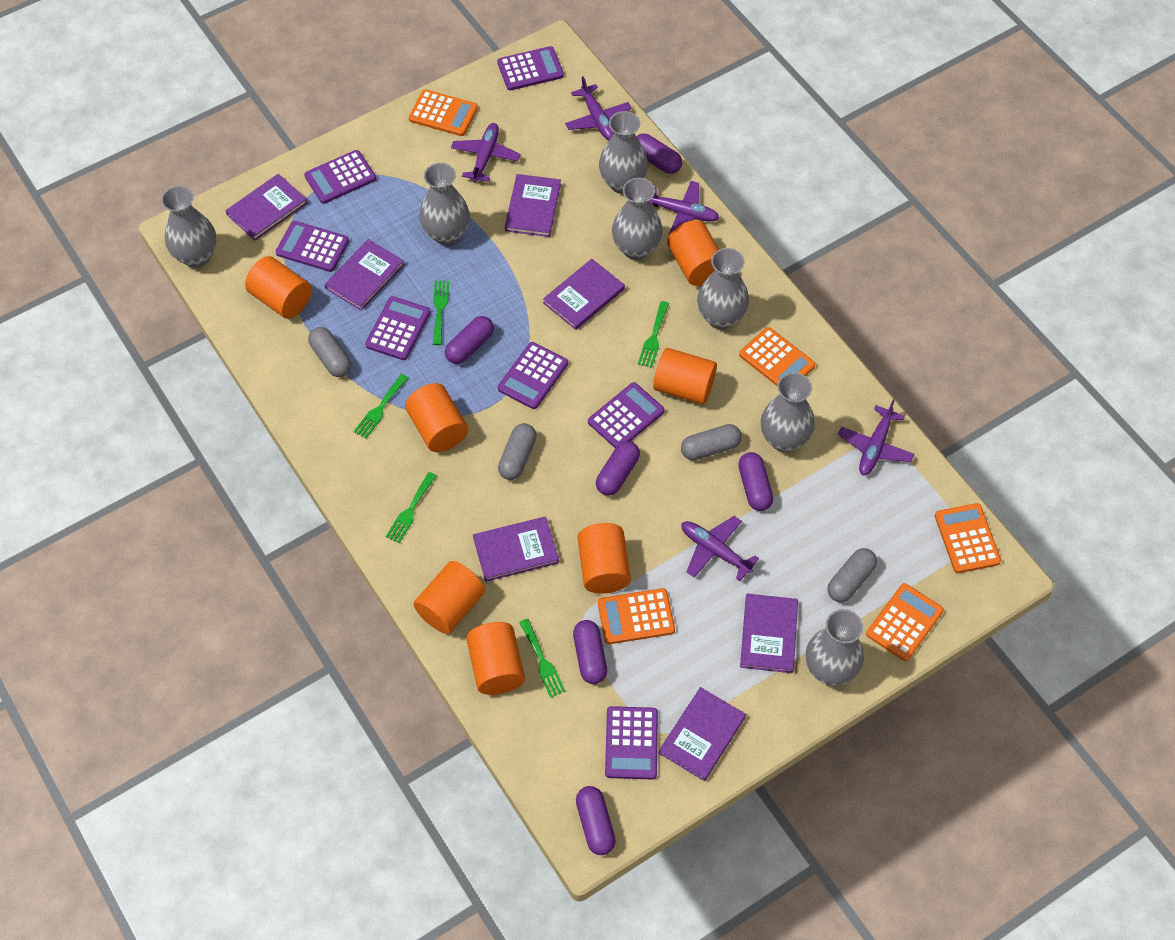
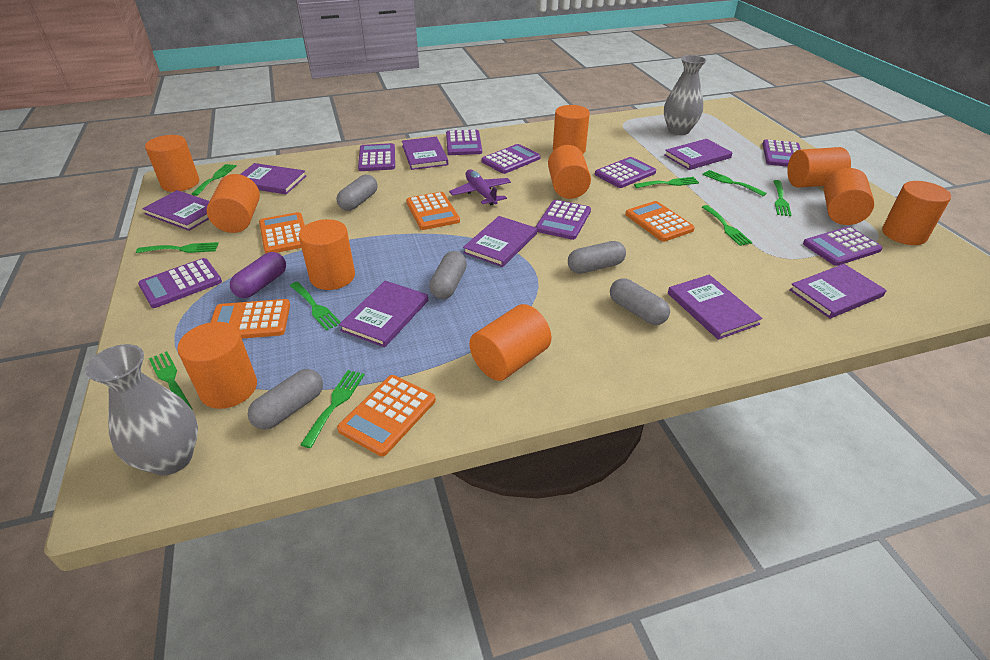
green fork: [353,374,408,439] [385,472,436,543] [433,280,449,345] [519,619,566,698] [638,301,669,368] = 5 -> [136,242,219,253] [149,351,192,409] [192,164,237,196] [290,282,341,331] [300,370,365,448] [634,177,699,188] [702,170,767,196] [702,205,752,246] [773,180,792,216] = 9
grey capsule: [308,327,351,377] [498,423,536,480] [681,424,742,460] [827,548,877,602] = 4 -> [248,369,323,430] [336,175,378,211] [429,251,467,299] [568,241,626,274] [610,278,670,325] = 5
grey vase: [161,186,217,268] [419,163,470,245] [599,111,648,194] [612,178,663,260] [697,248,749,329] [761,373,815,452] [806,609,864,686] = 7 -> [85,344,198,476] [664,55,707,135] = 2
orange cylinder: [245,256,312,319] [405,383,468,452] [413,561,485,634] [466,622,525,695] [577,523,631,594] [653,348,717,404] [667,220,719,286] = 7 -> [145,135,199,192] [177,322,257,409] [207,174,260,233] [299,219,355,290] [469,304,551,381] [548,145,591,199] [553,105,590,154] [787,147,851,188] [824,168,874,225] [882,181,951,245] = 10
purple book: [226,174,307,241] [325,239,405,311] [473,517,559,582] [505,174,561,237] [543,259,625,330] [659,687,746,781] [740,594,798,673] = 7 -> [142,190,210,231] [240,163,306,194] [339,281,428,347] [402,137,448,170] [463,216,537,267] [664,139,733,170] [668,275,763,340] [789,264,887,319] = 8
purple calculator: [276,221,349,272] [304,150,376,204] [365,296,431,360] [497,46,564,91] [498,342,568,409] [588,382,665,448] [605,706,658,779] = 7 -> [138,258,222,308] [358,143,395,171] [446,130,482,155] [481,144,541,174] [536,200,591,240] [595,157,656,188] [763,139,801,167] [803,226,883,266] = 8
purple capsule: [445,316,494,364] [573,620,607,684] [576,786,616,855] [596,441,640,496] [636,134,682,174] [738,452,773,511] = 6 -> [230,252,286,298] = 1
purple plane: [451,123,521,183] [565,76,632,141] [649,181,719,235] [681,516,759,581] [838,399,914,475] = 5 -> [449,170,511,205] = 1

